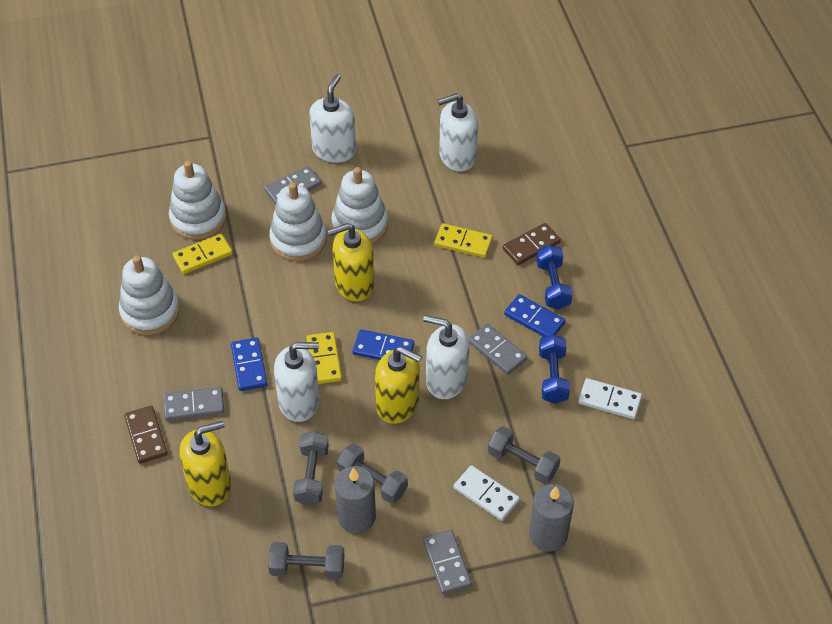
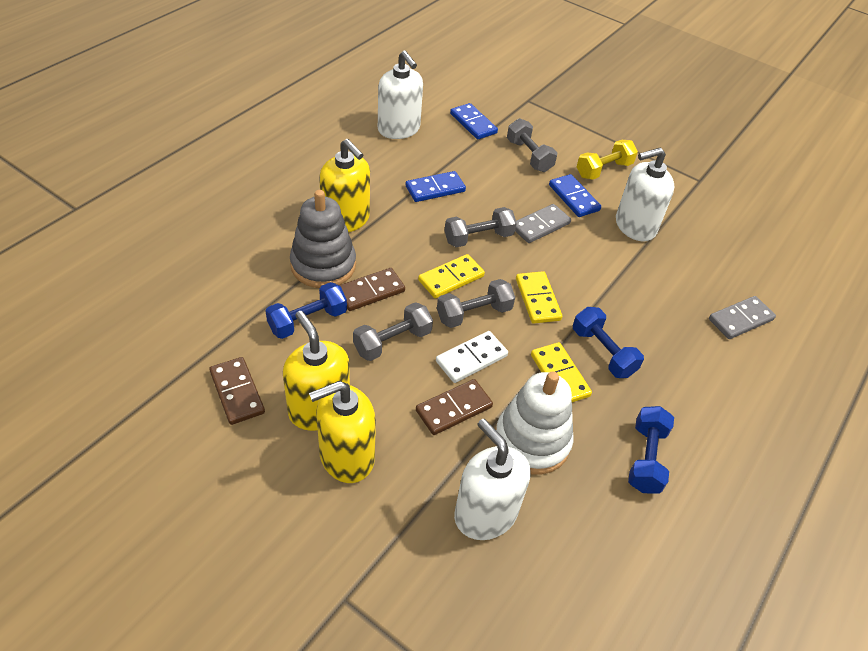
blue dumbbell: [536,245,572,309] [539,334,570,404] = 2 -> [266,282,347,339] [573,307,644,378] [628,406,674,493] = 3
brown domino: [124,406,167,464] [503,223,561,265] = 2 -> [209,357,265,425] [339,268,405,311] [416,379,493,435] = 3
grey candle: [335,466,376,533] [529,484,574,551] = 2 -> none = 0
grey domino: [163,387,224,421] [264,166,321,205] [423,530,472,595] [469,323,527,375] = 4 -> [515,204,571,243] [709,296,776,339] = 2
grey stacking toy: none = 0 -> [290,190,356,288] = 1
white domino: [454,465,520,521] [578,378,642,419] = 2 -> [436,331,508,383] = 1
white soap dispenser: [274,342,320,422] [309,74,356,163] [423,315,470,399] [438,93,478,171] = 4 -> [378,51,423,139] [454,419,530,540] [616,147,674,242] = 3
white stacking toy: [119,255,180,335] [169,161,226,240] [269,182,327,261] [331,167,388,243] = 4 -> [495,372,573,475] = 1
yellow dumbbell: none = 0 -> [577,140,638,180] = 1

